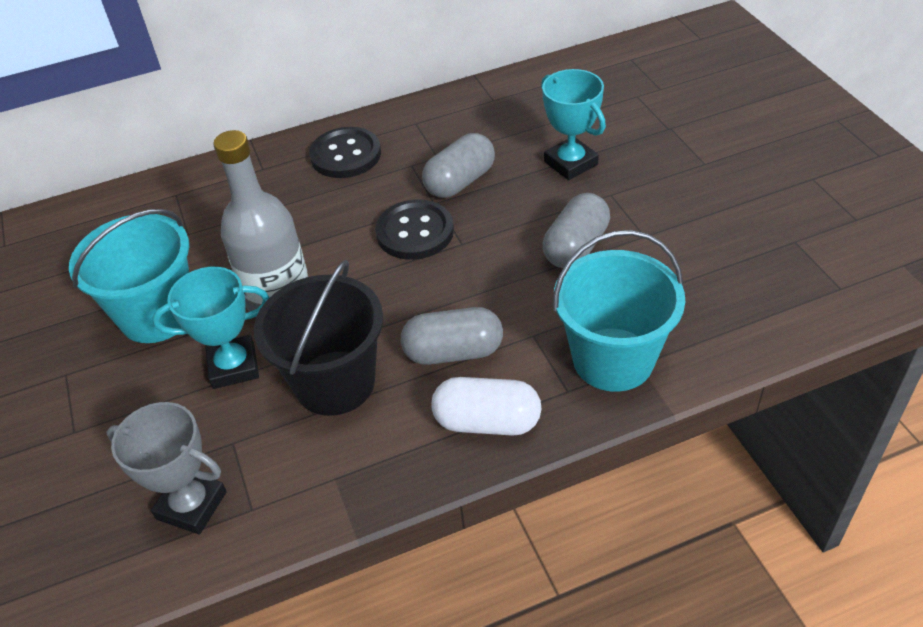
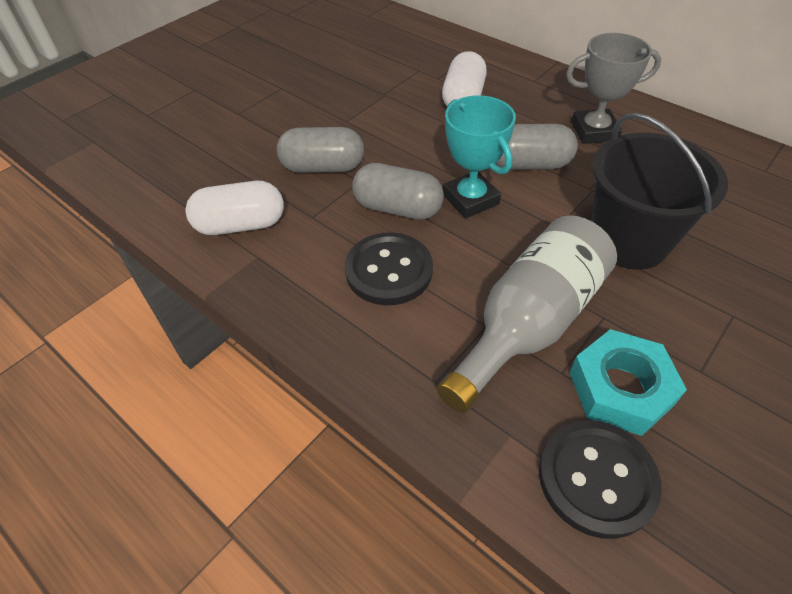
turquoise bucket: [69,209,189,343] [553,230,685,392] = 2 -> none = 0
turquoise nut: none = 0 -> [569,329,687,436] = 1
turquoise trophy: [152,267,270,389] [541,69,606,180] = 2 -> [443,96,516,218] = 1
white capsule: [432,377,541,436] = 1 -> [185,181,284,235] [442,51,487,107] = 2

